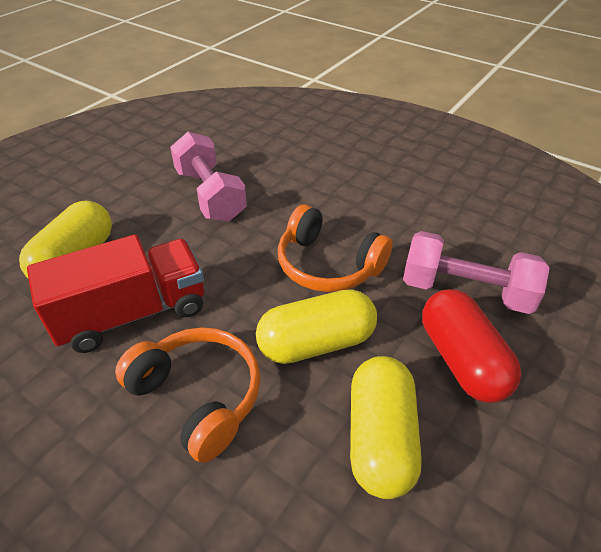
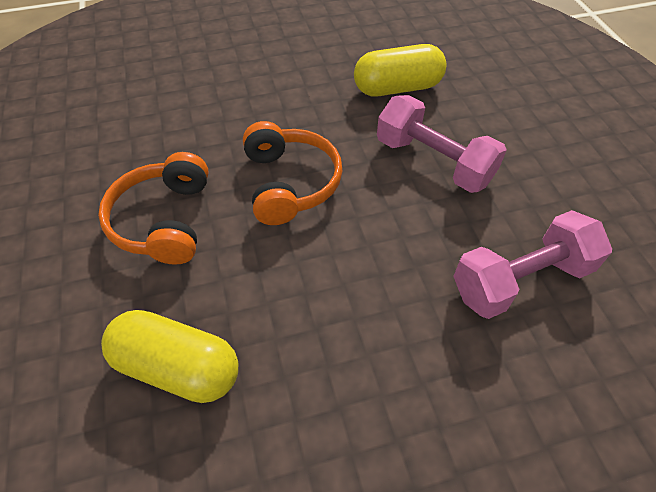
red capsule: [422,289,521,403] = 1 -> none = 0
red truck: [27,234,204,353] = 1 -> none = 0
yellow capsule: [19,200,112,278] [256,289,377,364] [350,356,422,499] = 3 -> [101,310,238,403] [354,44,446,97] = 2

